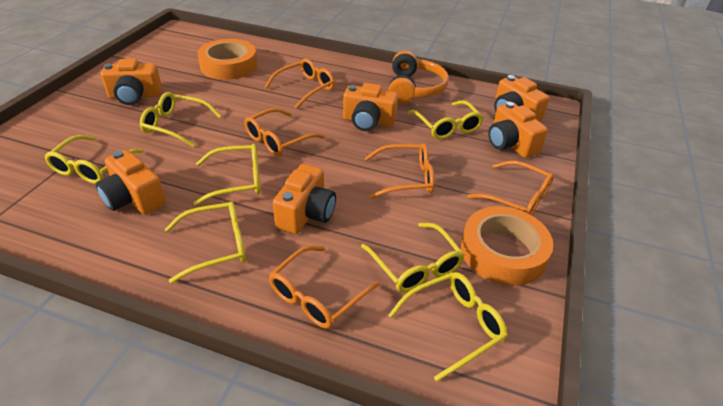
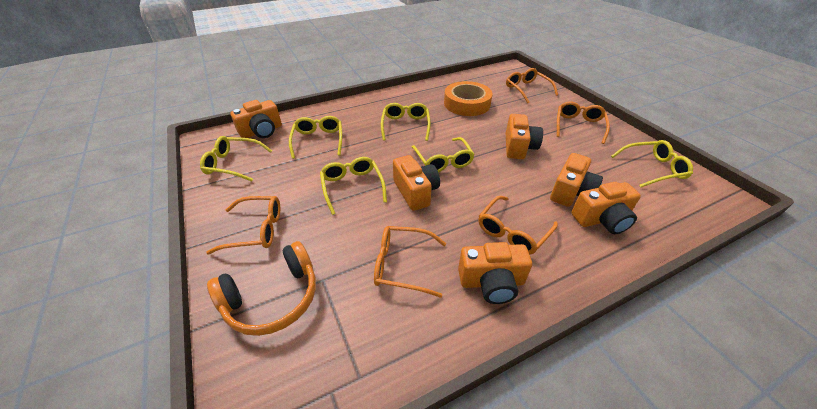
orange tape: [197,39,257,80] [461,206,553,286] = 2 -> [444,81,492,116] = 1
yellow glasses: [45,135,143,184] [140,92,221,147] [165,202,246,283] [194,144,260,205] [361,223,465,293] [388,272,508,382] [408,100,484,139] = 7 -> [200,136,272,182] [289,116,342,159] [320,157,387,215] [381,103,431,141] [411,137,475,172] [611,140,693,188] = 6

